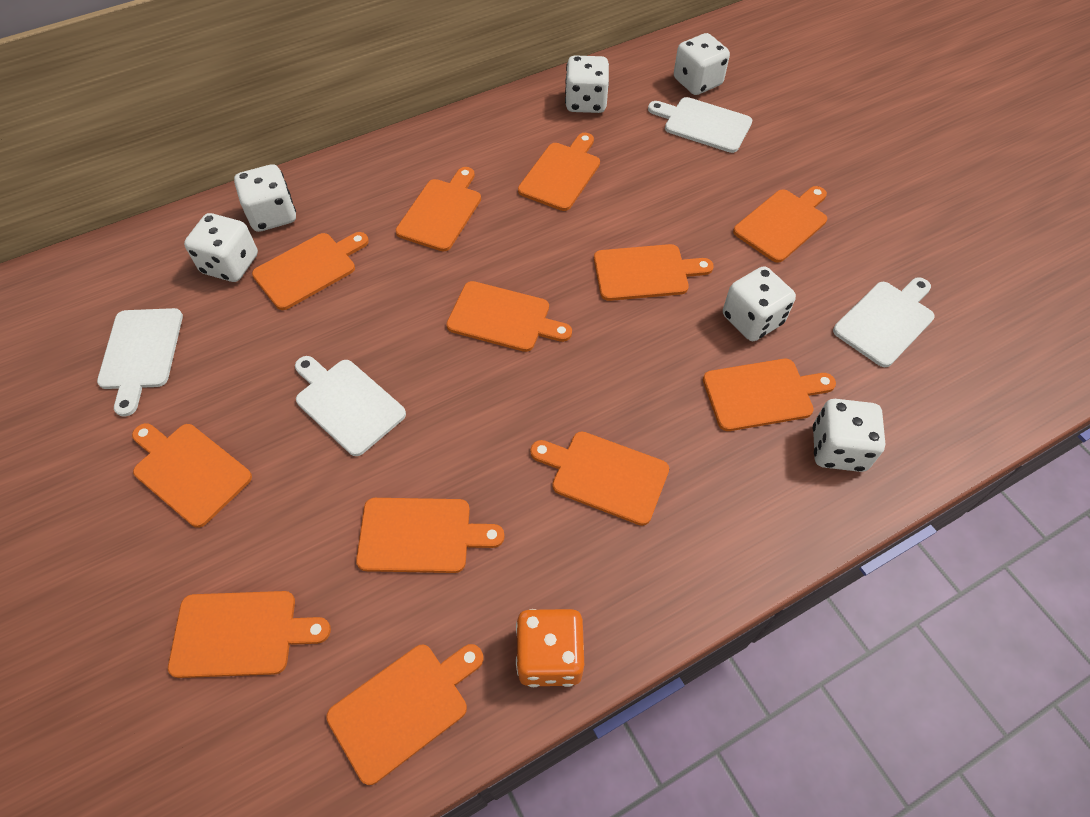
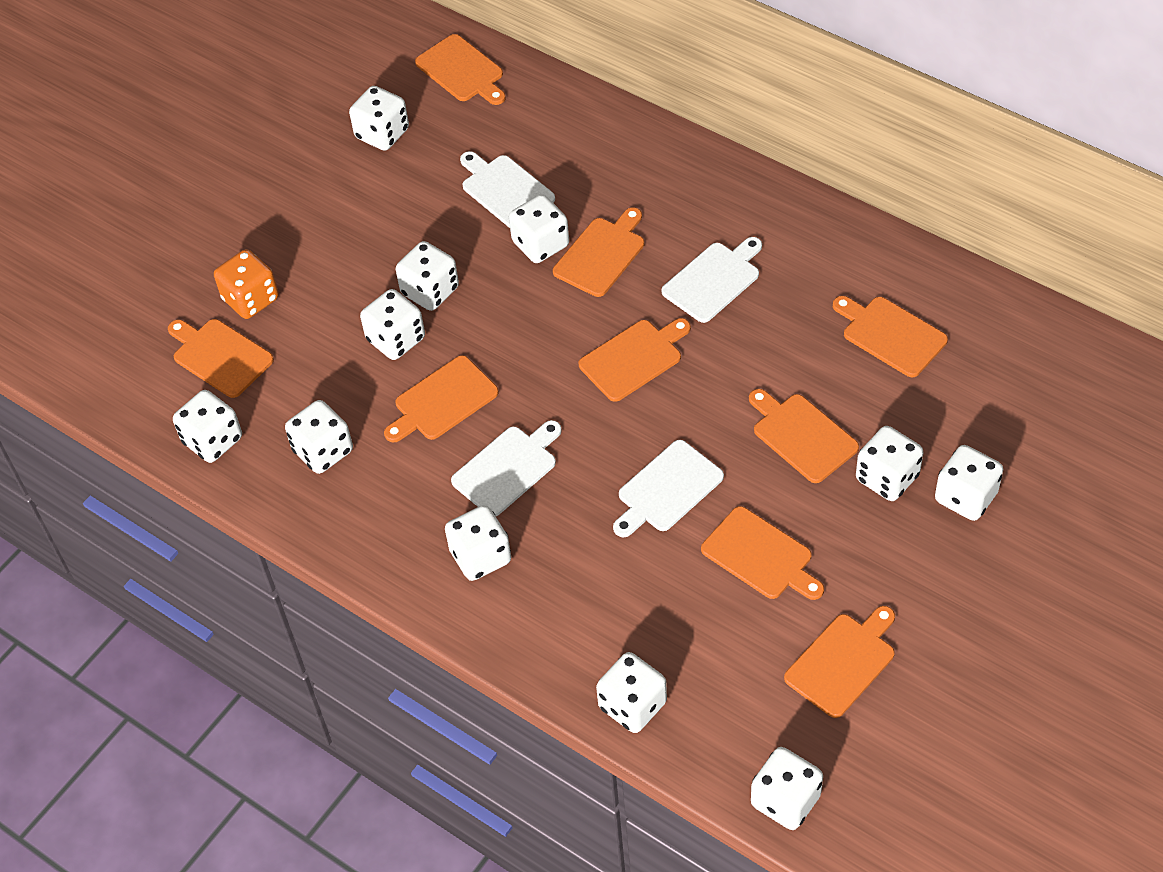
orange cutting board: [132,423,252,528] [168,591,331,678] [252,232,369,310] [326,644,483,785] [356,498,505,573] [396,167,481,252] [446,281,572,352] [518,133,600,211] [530,432,669,526] [594,244,714,301] [703,359,836,431] [733,186,827,263] = 12 -> [168,319,274,398] [384,355,499,443] [415,34,506,105] [553,207,644,297] [578,318,691,402] [701,506,824,600] [749,389,859,483] [784,606,895,718] [833,296,948,377] = 9
white dice: [184,213,258,282] [234,164,296,232] [565,55,609,113] [674,33,730,95] [723,266,796,341] [813,399,885,472] = 6 -> [173,390,242,463] [285,400,353,474] [349,86,409,151] [360,289,425,360] [396,241,459,311] [445,505,511,581] [509,194,569,263] [596,652,667,733] [751,747,823,830] [856,426,923,501] [935,445,1003,521] = 11

